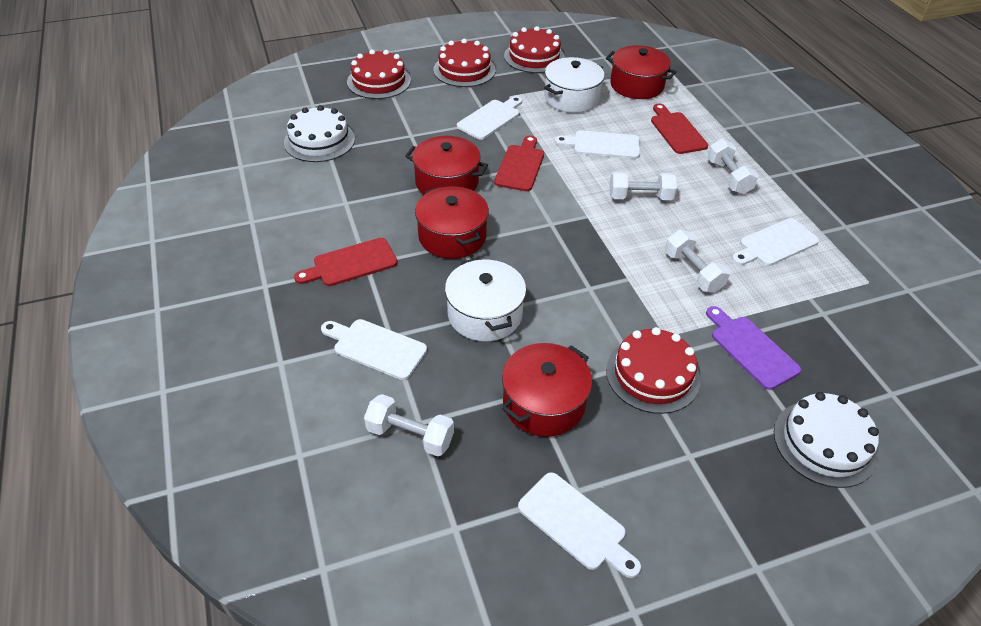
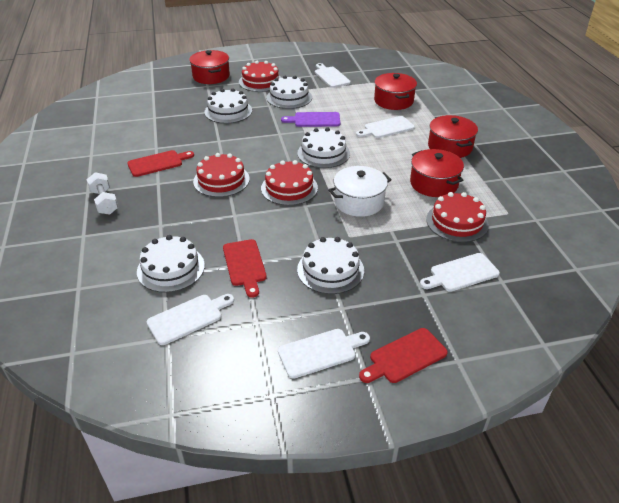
white cake: [284,105,355,162] [774,392,879,488] = 2 -> [137,235,205,293] [205,88,252,124] [266,76,312,109] [297,128,350,168] [297,237,364,294] = 5
white dumbbell: [364,394,454,457] [610,172,677,200] [665,230,730,293] [707,139,759,194] = 4 -> [86,172,118,215] = 1
white pot: [445,258,526,341] [544,57,605,113] = 2 -> [328,166,392,217] = 1

